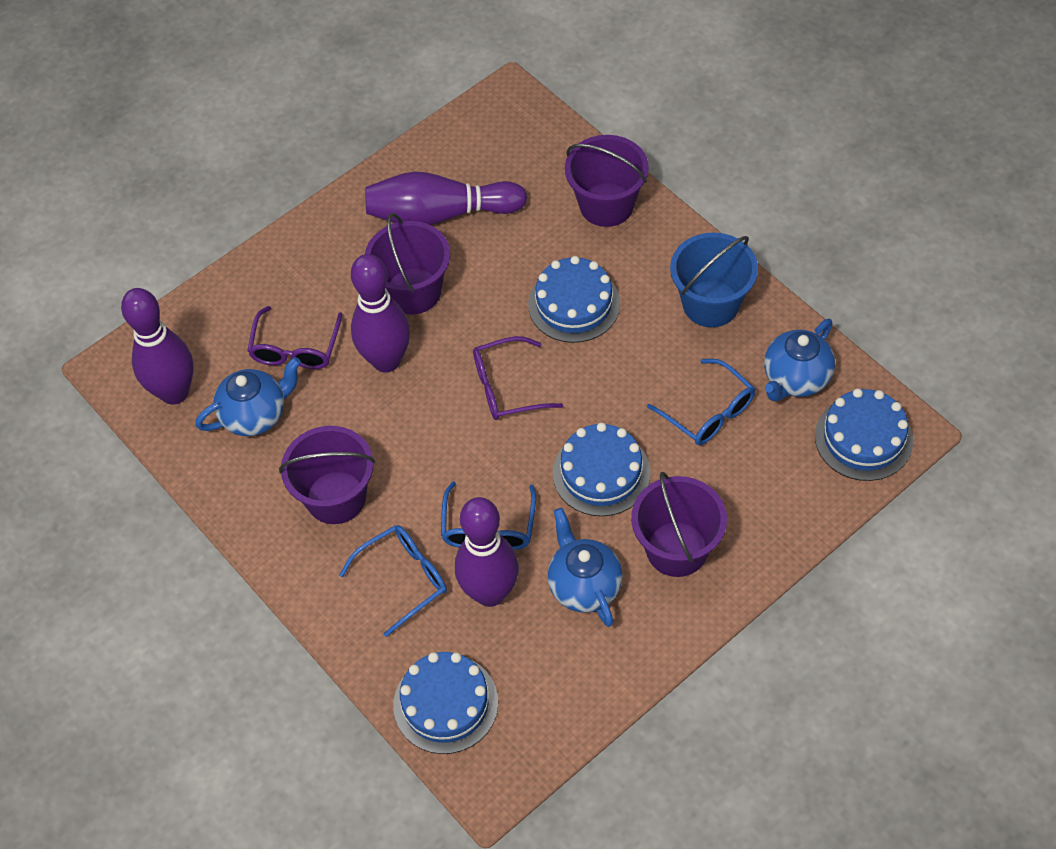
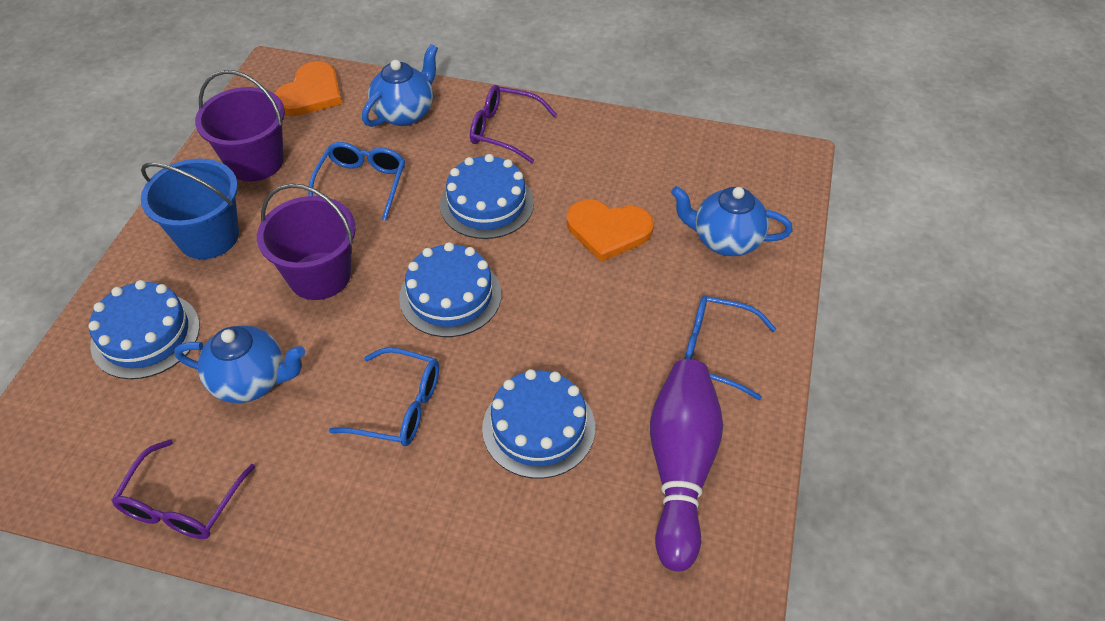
orange heart: none = 0 -> [274,61,342,116] [567,200,654,262] = 2
purple bowling pin: [121,288,194,405] [351,254,410,373] [365,172,527,225] [455,497,519,607] = 4 -> [650,359,723,571] = 1
purple bucket: [279,426,375,524] [365,213,450,315] [565,135,649,227] [631,472,727,577] = 4 -> [195,70,285,181] [257,184,356,300] = 2

